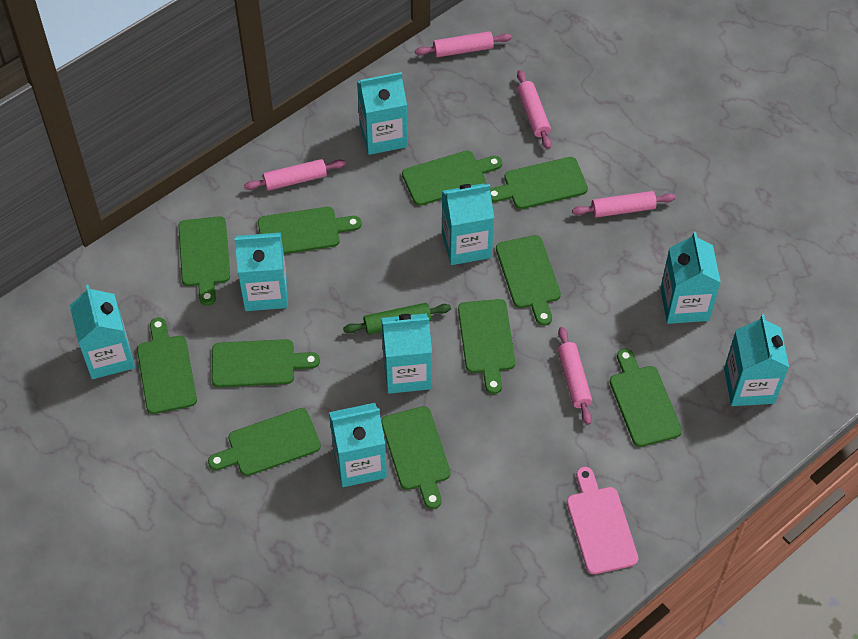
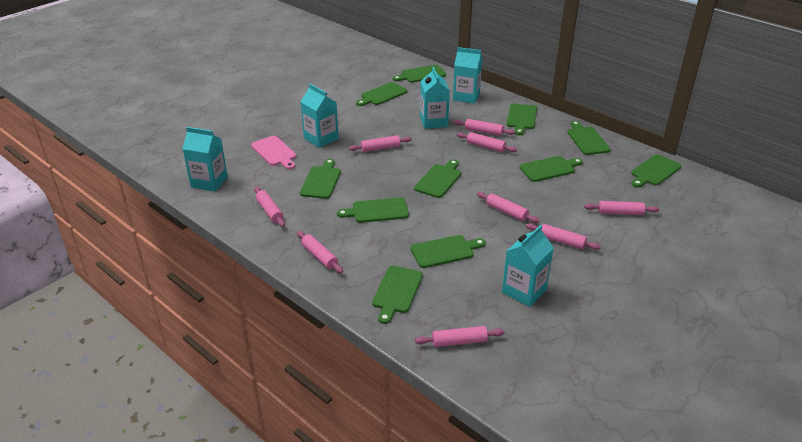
green rolling pin: [343,303,451,334] = 1 -> none = 0
pink rolling pin: [244,159,346,191] [415,31,512,57] [517,70,551,149] [558,327,592,425] [572,191,676,218] = 5 -> [254,187,285,227] [297,231,343,273] [349,135,412,152] [415,326,504,347] [454,119,515,136] [457,132,517,152] [477,192,540,223] [526,223,601,250] [584,201,659,215] = 9
turquoise carton: [70,285,135,379] [234,233,288,311] [329,403,387,487] [357,72,408,155] [381,313,432,394] [442,183,494,265] [660,232,721,324] [724,315,789,406] = 8 -> [182,127,228,192] [300,84,339,148] [420,67,450,129] [453,47,483,104] [502,225,554,307] = 5

